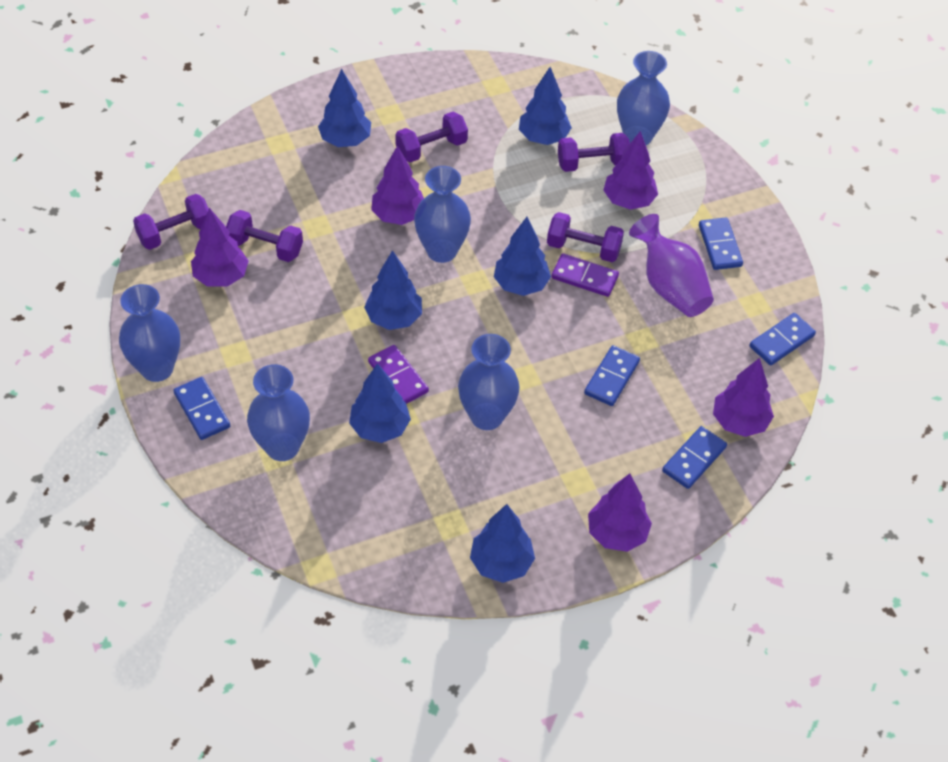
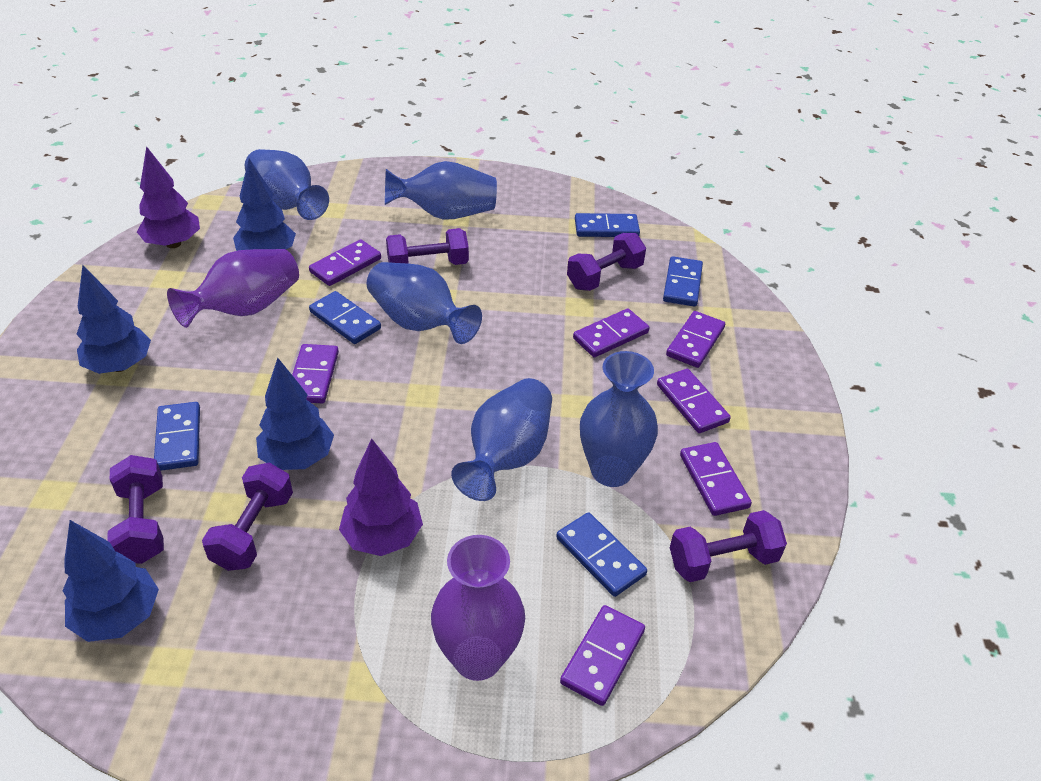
blue tree: [318,69,371,147] [349,363,411,443] [364,250,422,330] [470,504,535,583] [494,217,551,296] [519,67,572,145] = 6 -> [63,520,159,642] [76,265,151,374] [233,159,296,251] [256,358,334,470] = 4
purple domino: [368,345,429,404] [552,253,619,297] = 2 -> [292,344,339,403] [309,239,381,286] [560,605,645,706] [573,308,649,357] [657,369,731,433] [666,311,725,368] [680,442,752,516] = 7
purple tree: [191,208,249,287] [371,146,424,225] [588,474,652,552] [603,131,658,210] [713,358,774,437] = 5 -> [137,146,200,248] [339,438,423,556] = 2
purple vase: [629,214,714,317] = 1 -> [167,249,299,328] [431,535,525,681] = 2

